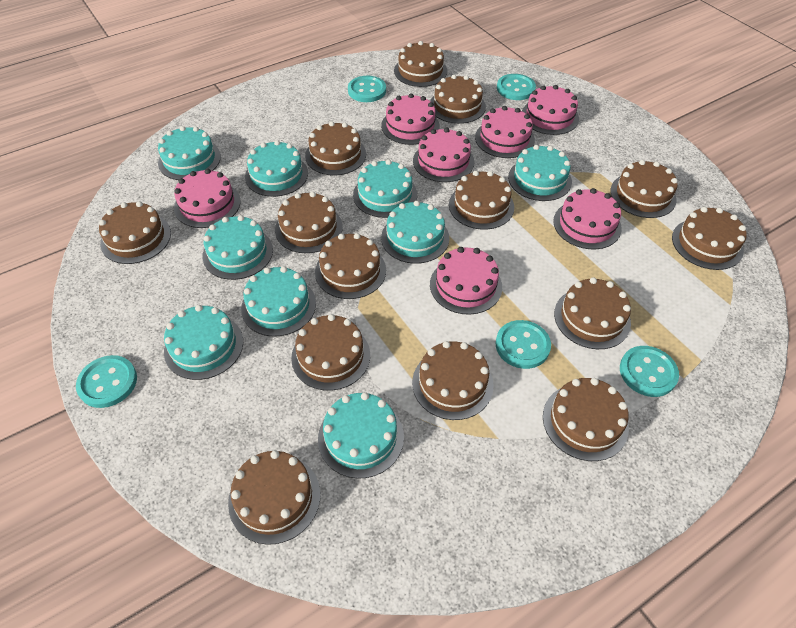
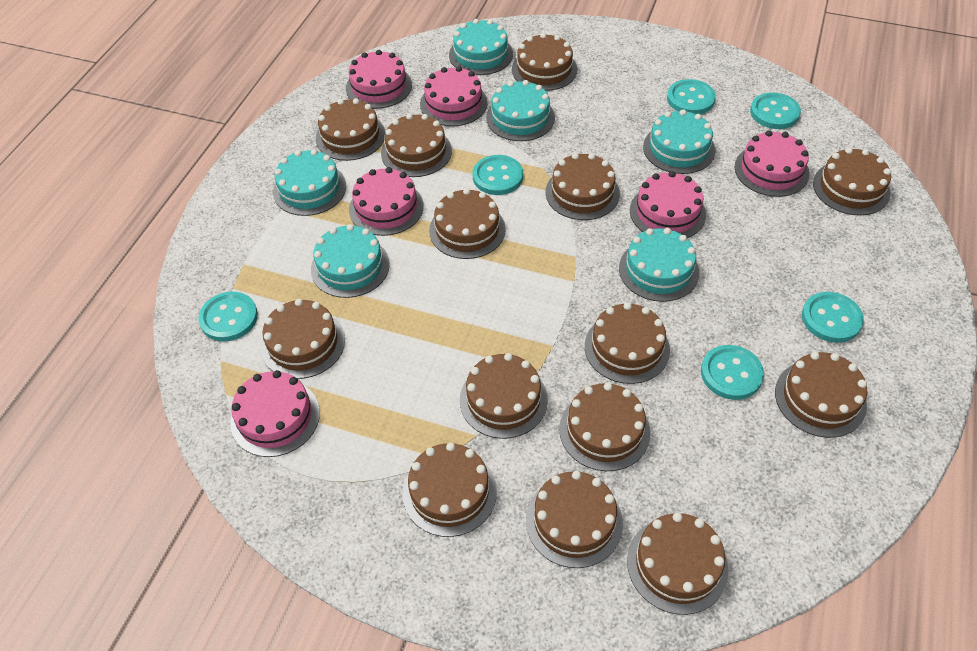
pink cake: [174,169,241,228] [381,93,440,145] [413,127,474,182] [430,247,502,315] [475,106,535,158] [522,85,579,135] [553,188,622,249] = 7 -> [230,370,320,457] [346,50,412,109] [349,167,424,236] [420,66,488,126] [630,171,706,238] [735,130,810,197] = 6
turquoise button: [76,355,137,408] [348,76,386,102] [496,320,551,369] [497,74,536,100] [620,346,679,397] = 5 -> [198,292,258,341] [473,155,523,195] [667,79,716,114] [701,345,764,400] [750,92,801,129] [802,292,864,343] = 6
turquoise cake: [158,126,221,180] [164,305,243,380] [202,215,273,280] [241,266,316,336] [245,140,308,197] [318,392,404,479] [353,159,417,218] [381,201,449,264] [508,145,572,201] = 9 -> [273,149,346,216] [311,224,390,298] [449,19,513,75] [486,80,555,141] [619,228,699,302] [643,109,715,174] = 6

